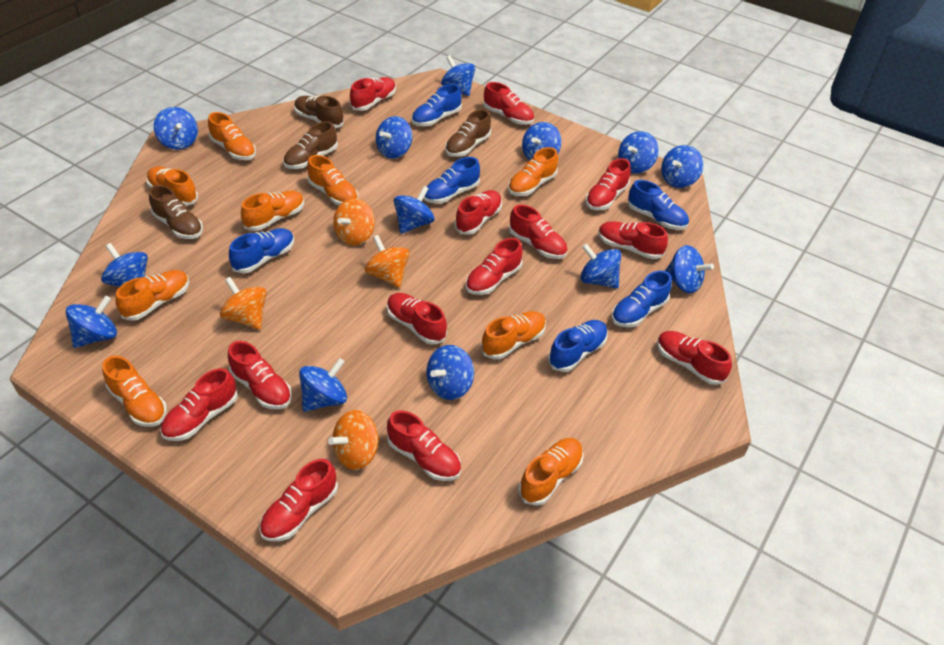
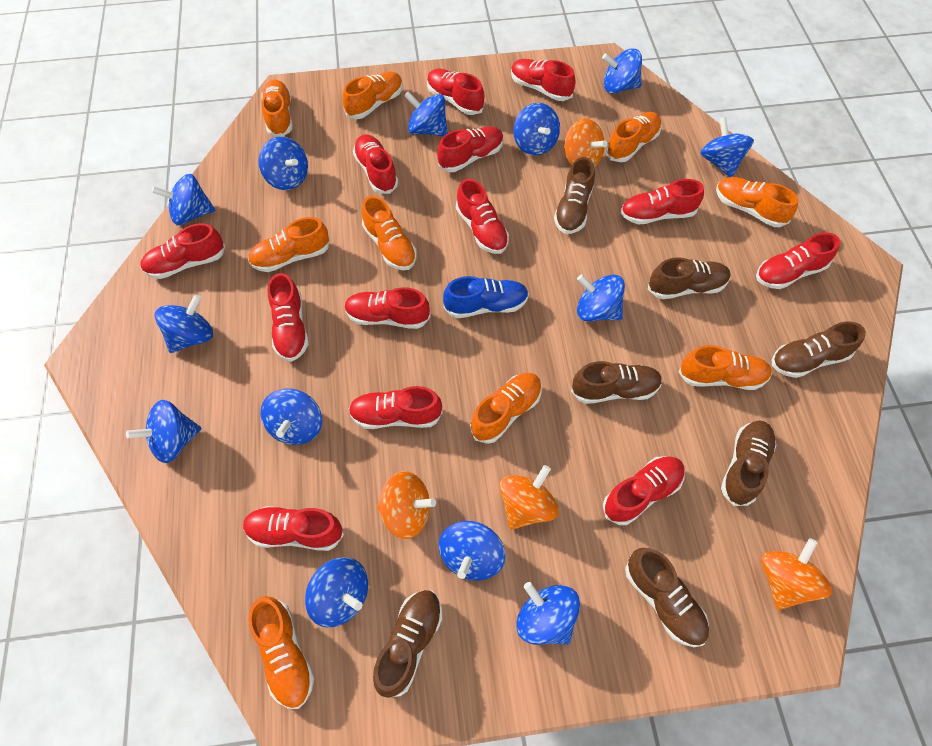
blue shoe: [229,228,294,273] [412,84,462,126] [423,157,480,204] [548,320,608,372] [612,270,672,327] [628,180,689,230] = 6 -> [443,276,529,318] = 1
brown shoe: [149,185,203,239] [283,121,338,169] [294,96,344,128] [445,109,491,157] = 4 -> [373,590,442,698] [554,157,595,234] [571,361,662,404] [625,548,709,647] [648,257,731,299] [721,420,777,506] [772,322,866,378] = 7

